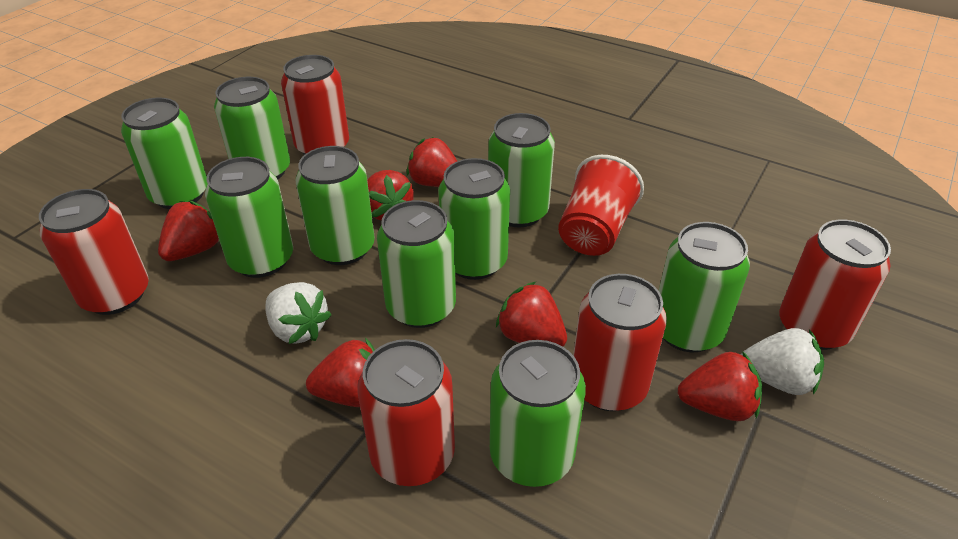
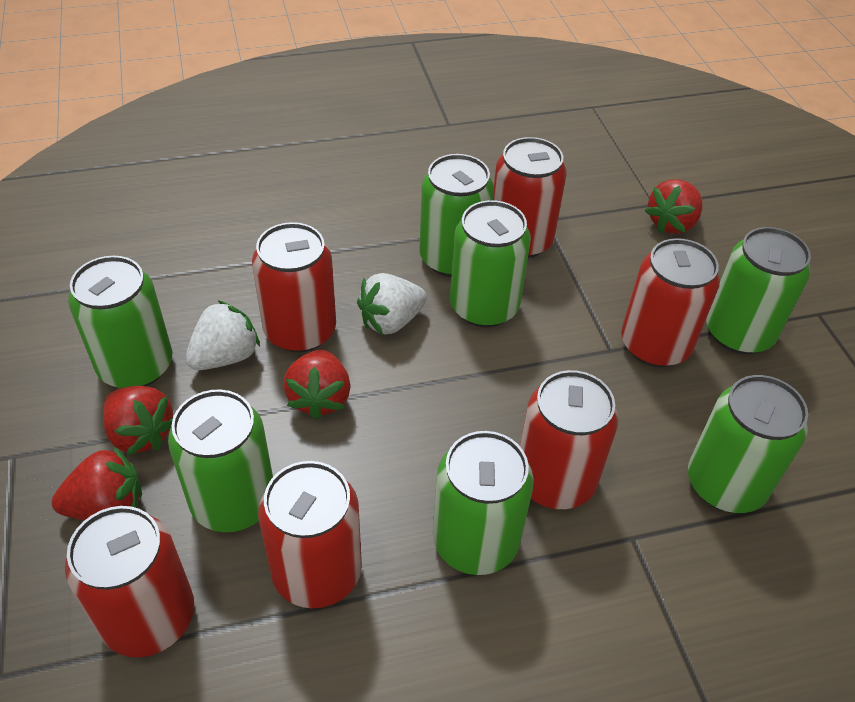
green can: [121,97,208,209] [205,157,293,278] [214,77,290,179] [295,146,375,265] [377,200,456,328] [438,158,510,280] [488,113,555,227] [490,340,586,487] [659,222,750,352] = 9 -> [68,256,172,388] [168,390,273,532] [419,154,494,277] [433,431,534,575] [450,200,531,327] [688,375,808,513] [706,227,811,354] = 7
red can: [39,189,149,315] [281,55,349,155] [357,339,455,486] [573,274,667,411] [779,219,891,350] = 5 -> [65,506,194,657] [252,222,336,353] [258,461,362,608] [493,137,567,258] [520,370,618,509] [621,238,720,367] = 6
red cup: [558,155,644,256] = 1 -> none = 0
red strawberry: [158,201,219,261] [306,338,375,407] [367,170,414,220] [406,137,457,187] [496,282,567,346] [678,351,762,421] = 6 -> [52,446,142,521] [103,386,173,456] [283,349,351,420] [645,180,702,234] = 4

